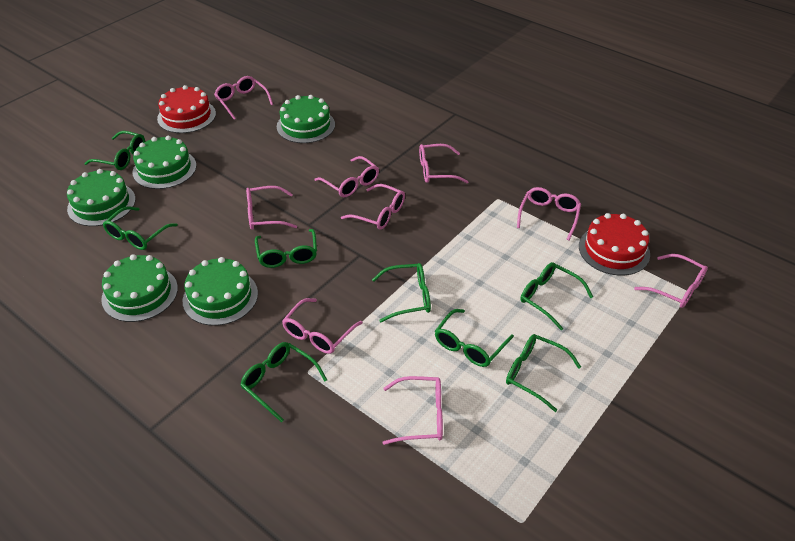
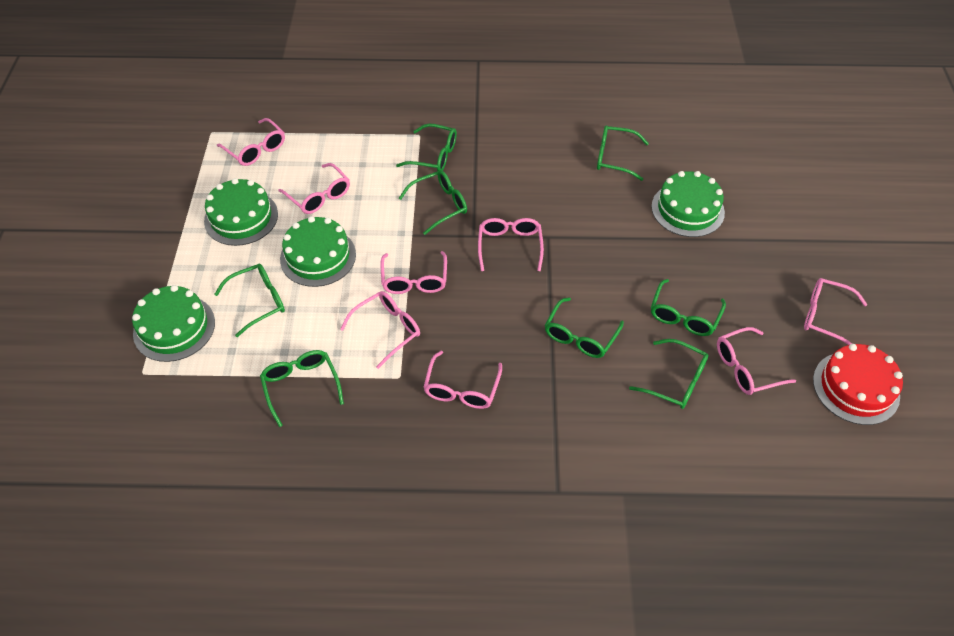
green cake: [67,169,136,226] [101,254,178,322] [133,136,197,189] [183,257,258,326] [277,95,335,143] = 5 -> [132,285,215,362] [204,178,278,246] [280,216,356,287] [651,171,725,237] = 4
pink glasses: [214,76,273,120] [246,186,297,230] [282,298,363,354] [314,156,379,197] [341,184,405,230] [383,376,443,445] [419,144,468,183] [517,187,581,241] [634,254,708,308] = 9 -> [217,118,285,166] [278,163,350,214] [340,291,420,369] [380,251,447,294] [423,351,502,409] [478,218,544,271] [717,327,796,395] [804,278,867,345] = 8
red cake: [157,85,216,133] [579,213,650,275] = 2 -> [813,344,903,425] = 1

